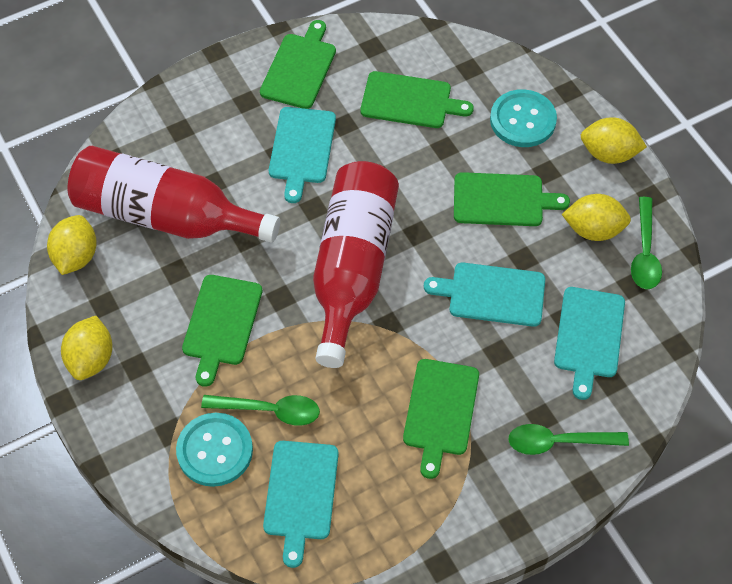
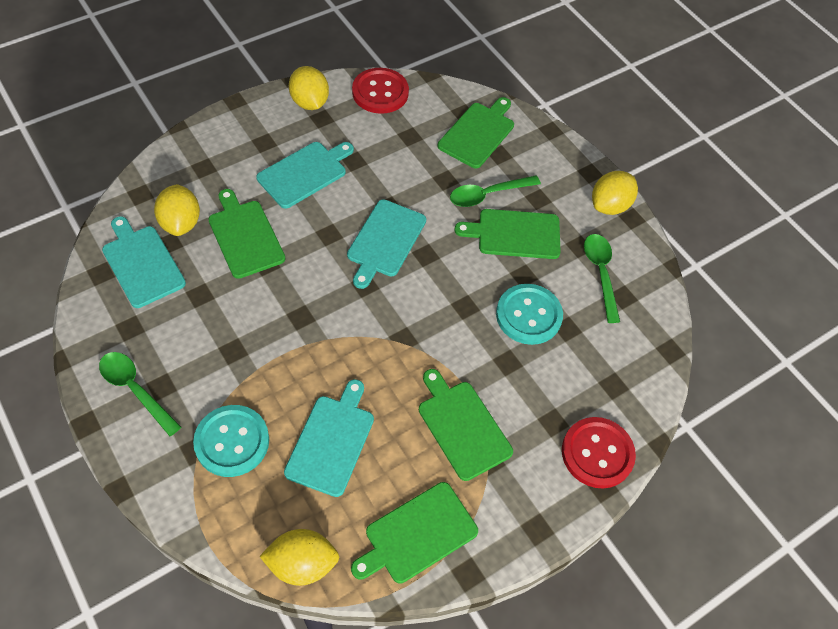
red bottle: [68,146,280,243] [313,161,399,368] = 2 -> none = 0
red button: none = 0 -> [352,68,409,114] [562,417,636,489] = 2

